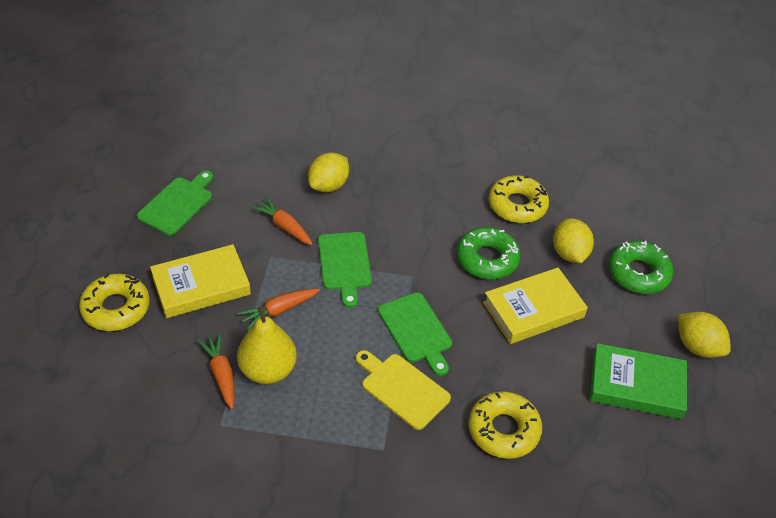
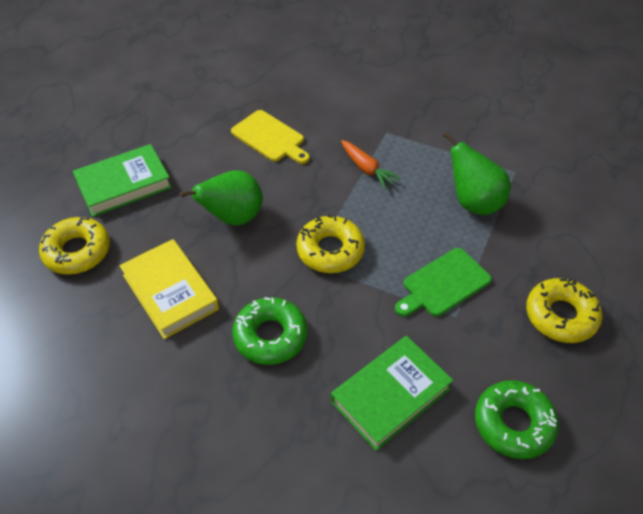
green book: [590,343,687,419] = 1 -> [73,144,172,217] [331,336,453,451] = 2
green cutting board: [137,171,213,236] [318,232,372,308] [378,292,452,376] = 3 -> [395,248,492,317] = 1
green pear: none = 0 -> [179,170,263,226] [443,132,510,215] = 2
orange carrot: [197,333,235,409] [238,289,320,330] [251,197,313,245] = 3 -> [341,140,401,189] = 1
yellow book: [150,244,251,318] [483,268,588,344] = 2 -> [119,239,219,339] = 1
yellow lemon: [308,152,349,192] [553,218,594,263] [678,312,731,358] = 3 -> none = 0
yellow pear: [237,306,297,384] = 1 -> none = 0

